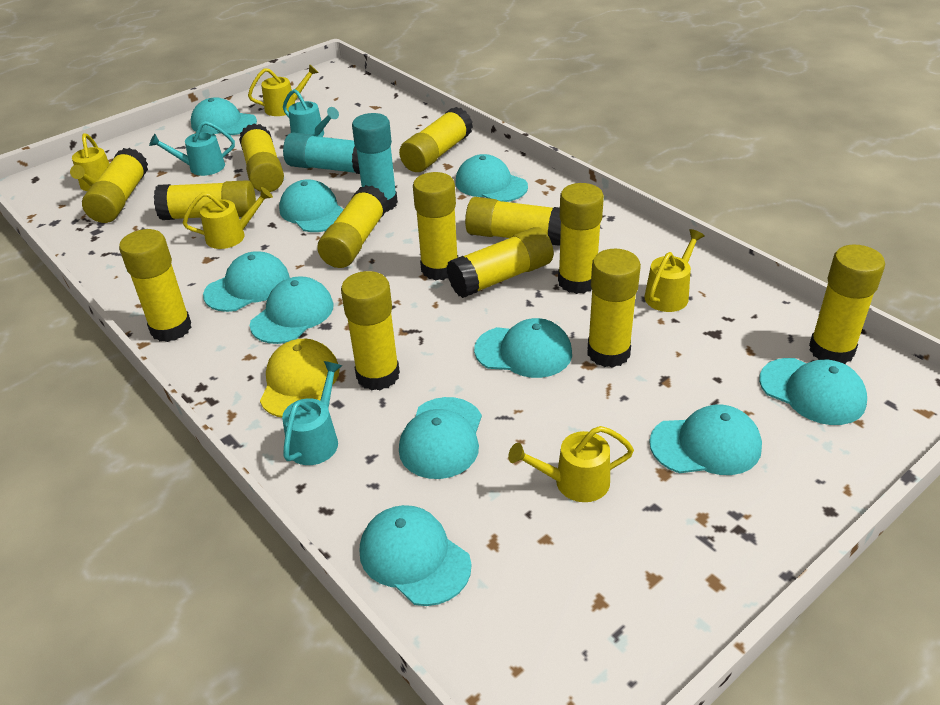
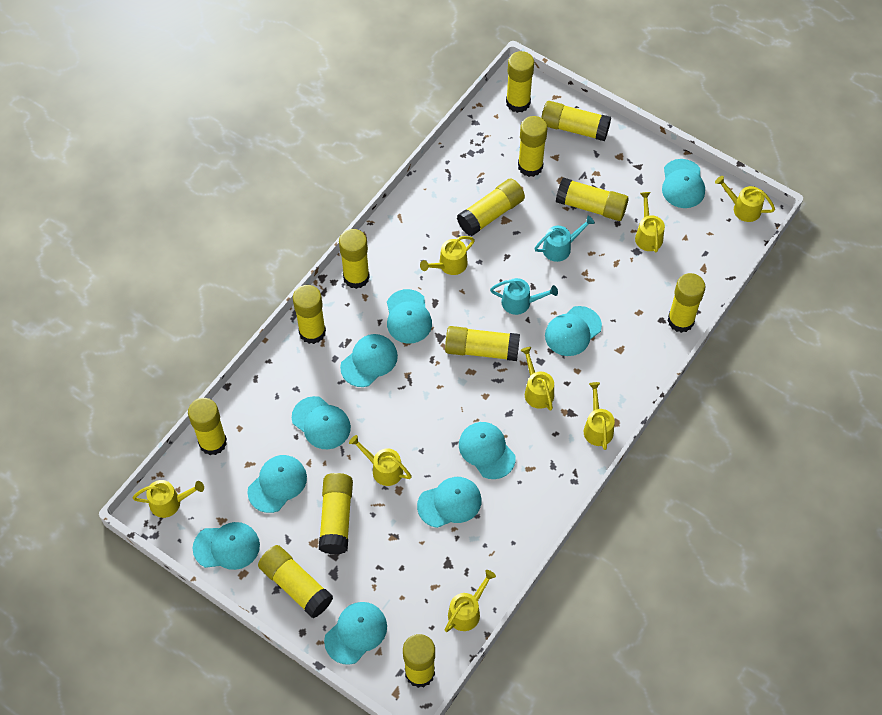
turquoise glue stick: [283,132,360,174] [352,113,398,212] = 2 -> none = 0
turquoise watering can: [149,121,235,176] [282,361,342,465] [283,89,339,137] = 3 -> [490,278,558,315] [534,216,595,262] = 2
yellow cap: [260,339,340,418] = 1 -> none = 0
yellow watering can: [70,133,110,191] [183,187,273,249] [248,64,319,116] [508,426,634,502] [644,229,705,312] = 5 -> [132,480,204,518] [349,435,412,486] [420,236,475,275] [445,570,496,632] [521,347,554,411] [584,382,615,450] [635,192,665,253] [715,176,775,222] = 8

